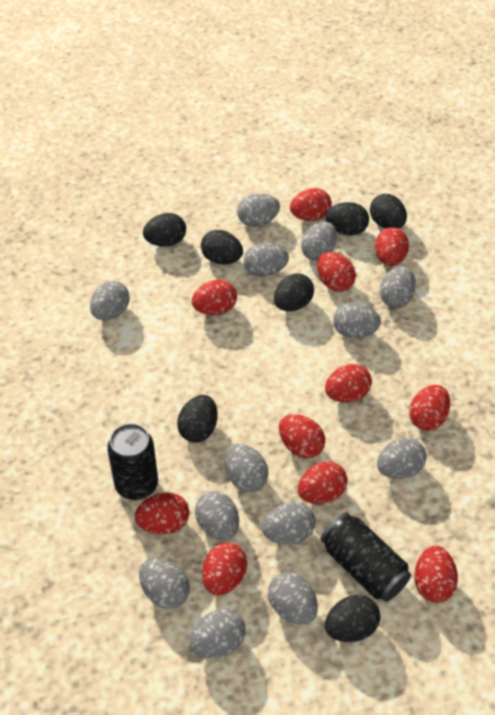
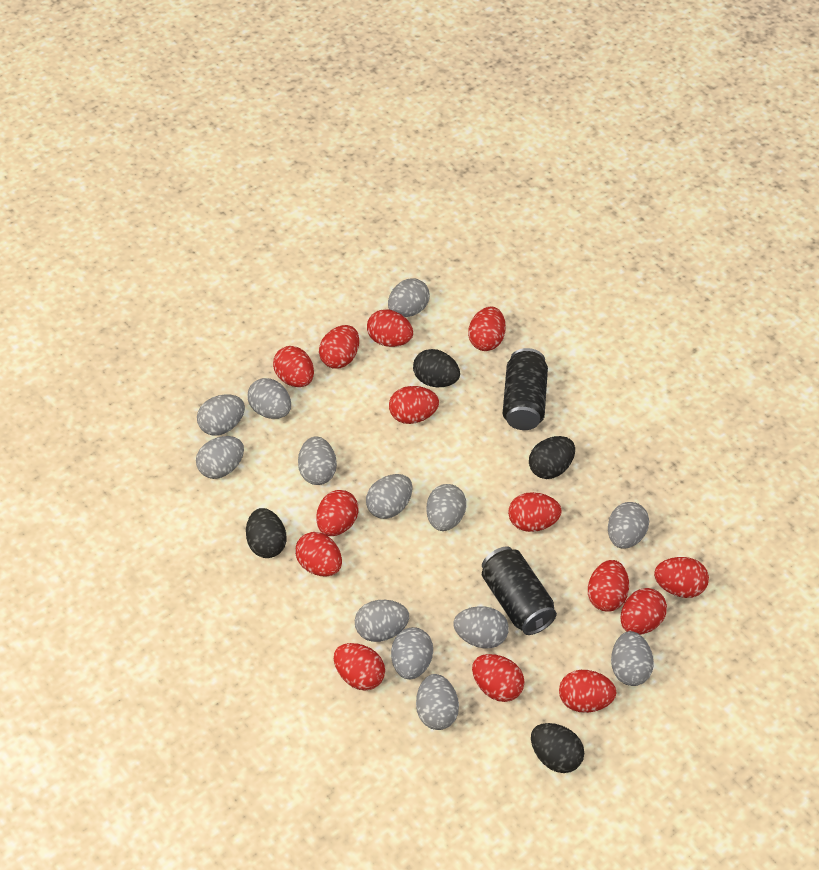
black egg: [143,213,186,247] [177,395,217,443] [201,230,243,264] [274,274,314,311] [325,202,369,236] [325,595,380,642] [370,194,407,229] = 7 -> [246,508,286,558] [413,349,460,387] [529,436,575,479] [531,723,584,773] = 4
red egg: [135,493,189,534] [192,280,237,315] [202,543,247,596] [279,414,325,459] [290,188,332,221] [298,461,348,504] [317,252,356,292] [325,364,372,403] [375,227,409,266] [409,385,450,431] [414,546,458,603] = 11 -> [273,346,314,387] [295,532,342,577] [316,490,358,536] [319,325,359,369] [334,643,385,691] [367,309,413,347] [389,386,439,424] [468,307,506,351] [472,654,524,702] [508,492,562,532] [559,670,616,713] [588,560,629,612] [620,588,667,635] [654,557,709,598] = 14

